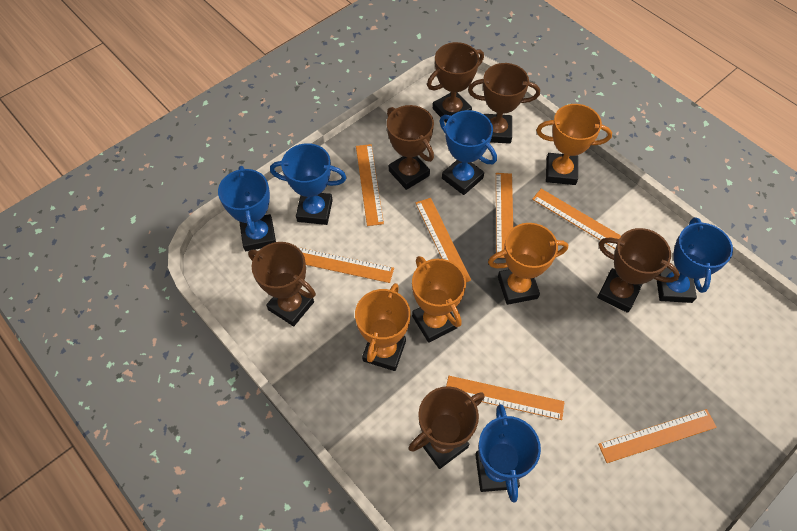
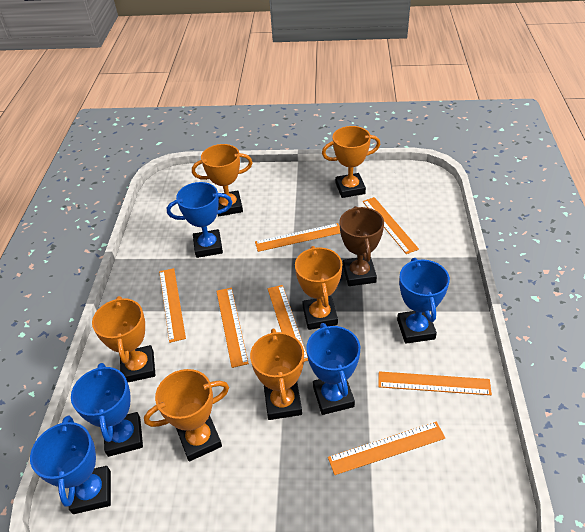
brown trophy: [248,242,316,326] [387,105,434,190] [408,386,484,469] [427,42,484,123] [468,63,540,144] [597,228,680,313] = 6 -> [339,206,384,286] = 1
orange trophy: [355,283,411,371] [412,256,466,343] [488,223,568,305] [536,104,612,185] = 4 -> [92,296,155,382] [144,369,229,461] [192,144,253,216] [250,329,304,420] [295,246,342,330] [322,126,381,198] = 6

